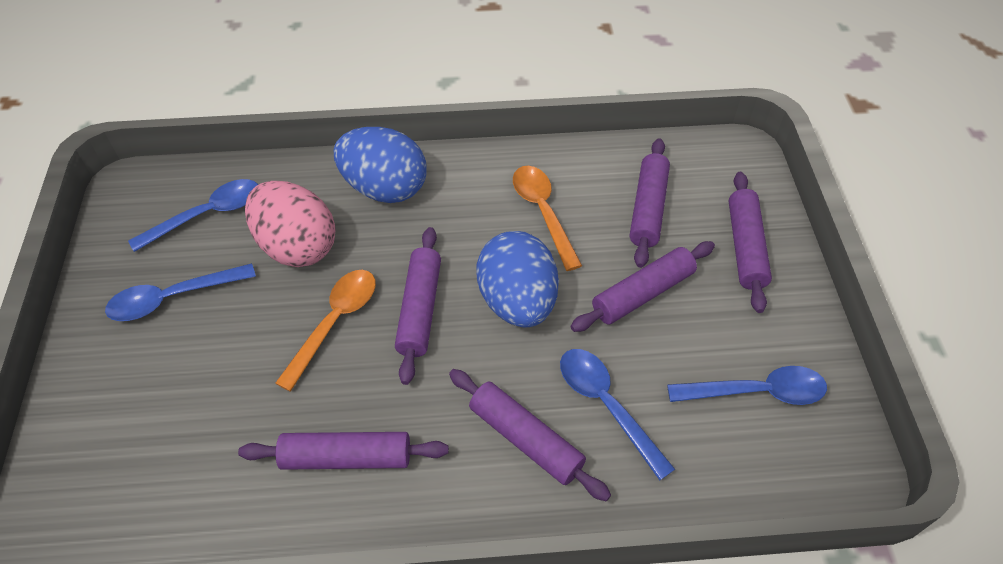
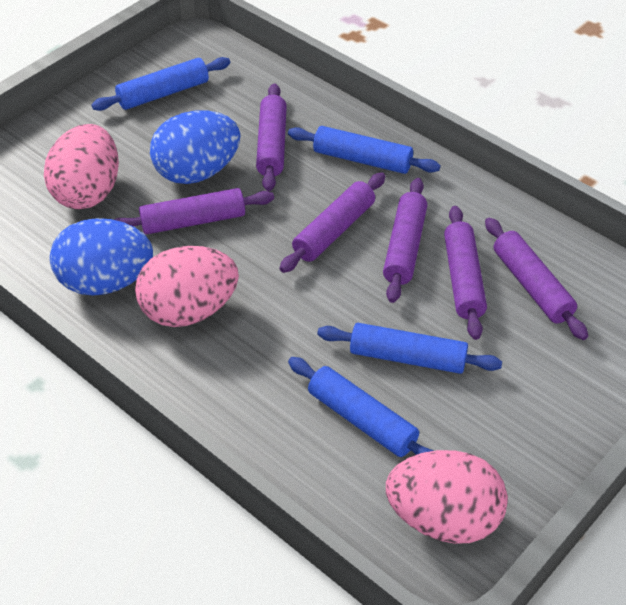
blue rolling pin: none = 0 -> [91,57,230,111] [288,126,440,174] [288,357,433,457] [317,323,502,374] = 4
blue spoon: [105,263,256,321] [128,179,258,252] [560,349,675,480] [667,366,827,405] = 4 -> none = 0
orange spoon: [275,270,376,391] [513,166,582,271] = 2 -> none = 0
pink egg: [245,181,336,267] = 1 -> [44,124,119,209] [135,246,239,327] [386,450,508,544] = 3

